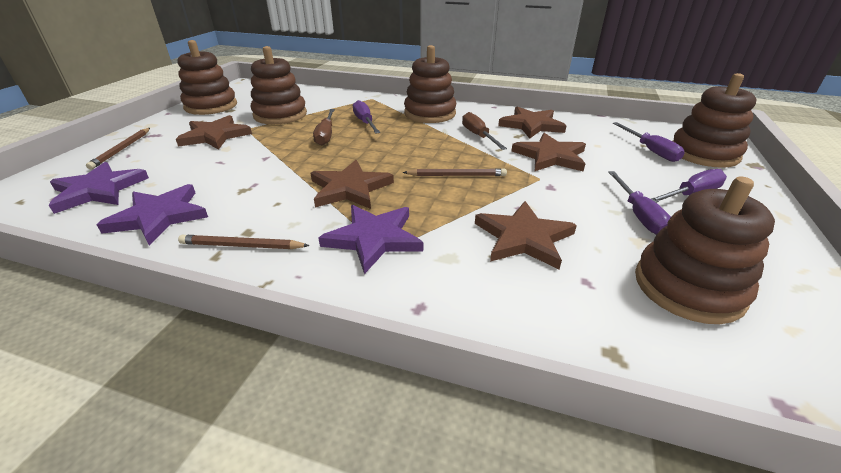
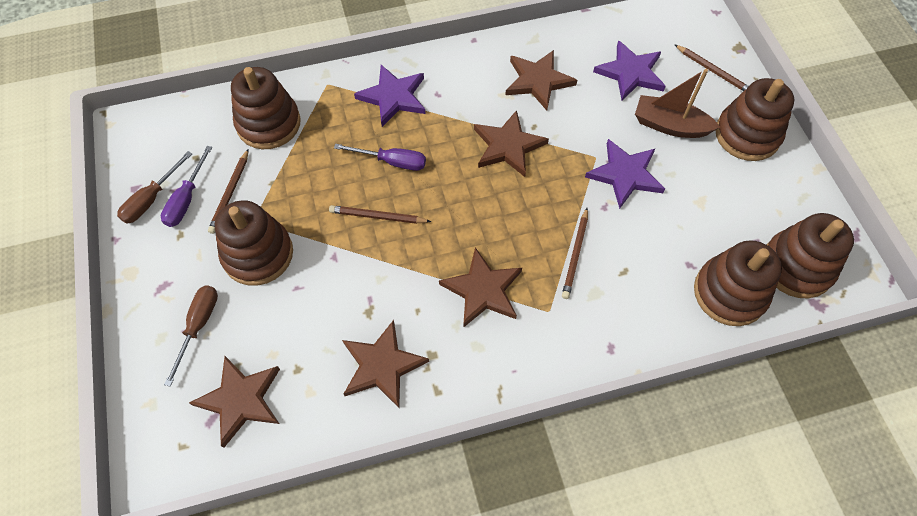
brown boat: none = 0 -> [635,69,720,138] = 1
brown pencil: [86,128,150,169] [178,235,310,249] [403,168,507,176] = 3 -> [208,149,249,234] [329,205,431,224] [562,208,588,299] [674,44,749,91] = 4
purple screwdriver: [353,100,380,134] [608,171,671,235] [613,122,685,162] [651,169,727,203] = 4 -> [161,146,212,227] [334,144,426,171] = 2

